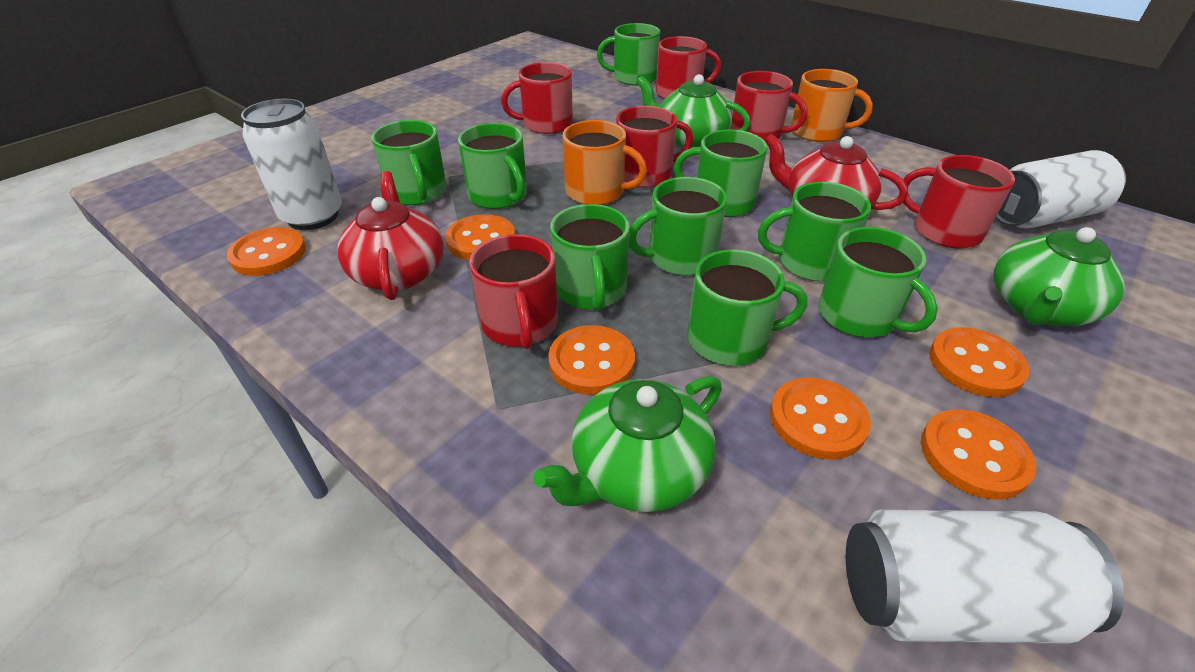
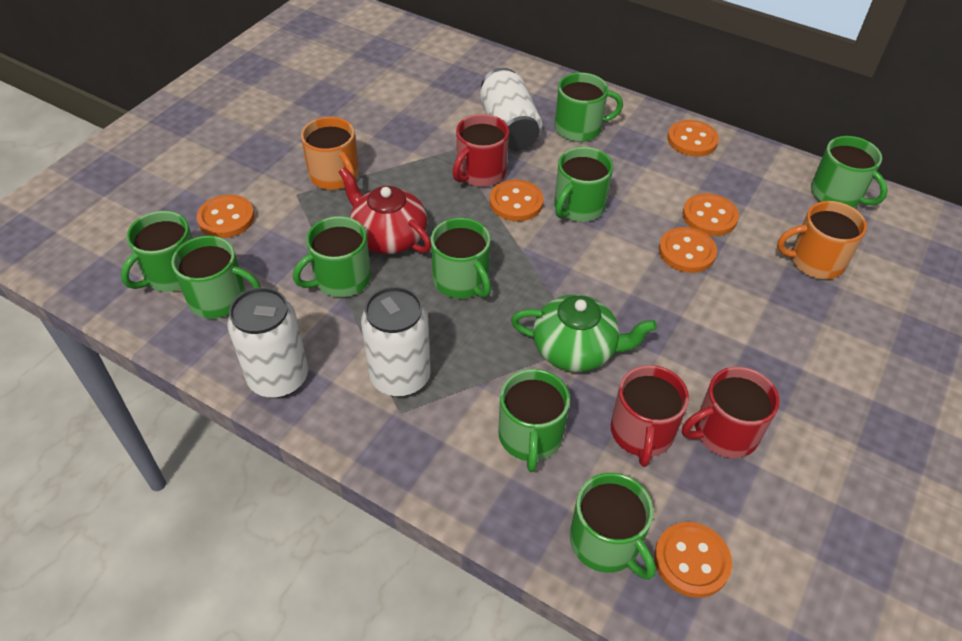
green teapot: [533,376,722,512] [636,74,751,148] [994,227,1125,326] = 3 -> [511,294,657,372] = 1
red mug: [469,234,558,349] [501,62,573,134] [616,106,693,188] [656,36,721,99] [730,71,808,140] [903,155,1015,249] = 6 -> [453,114,509,187] [611,365,689,467] [682,367,779,458] = 3
red teapot: [337,171,444,300] [764,134,908,210] = 2 -> [339,167,431,254] = 1

